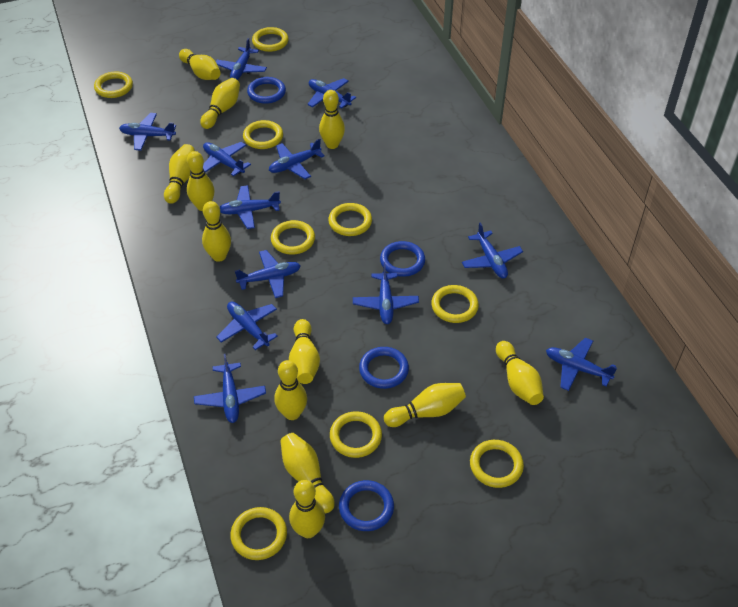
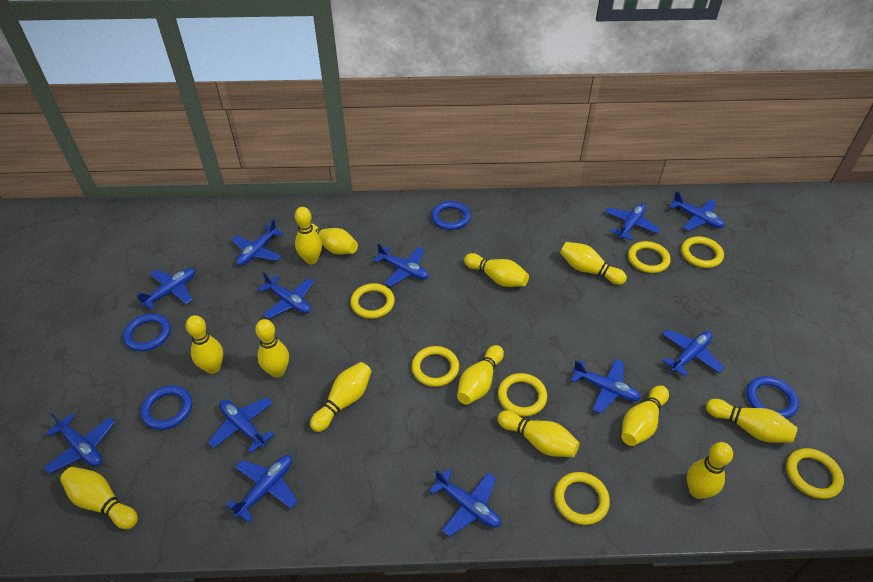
yellow bowling pin: [164,144,195,204] [179,49,221,80] [187,151,214,211] [200,78,240,129] [202,201,231,262] [274,360,307,420] [280,433,335,513] [289,319,320,384] [289,480,325,538] [319,90,345,149] [384,383,466,427] [496,341,544,405] = 12 -> [60,467,138,529] [186,315,223,374] [255,319,289,377] [295,207,322,264] [310,362,372,432] [311,223,358,255] [457,345,504,405] [464,253,529,287] [498,410,579,457] [560,242,627,285] [621,385,669,446] [687,442,733,499] [706,399,798,443] = 13
yellow ring: [94,71,133,98] [230,507,287,560] [243,120,283,149] [252,27,289,52] [271,220,315,255] [328,203,372,236] [330,411,382,458] [431,285,479,323] [470,440,524,488] = 9 -> [350,283,395,319] [412,346,459,387] [498,373,547,416] [554,472,610,525] [628,241,671,273] [681,237,724,268] [786,448,844,499] = 7

